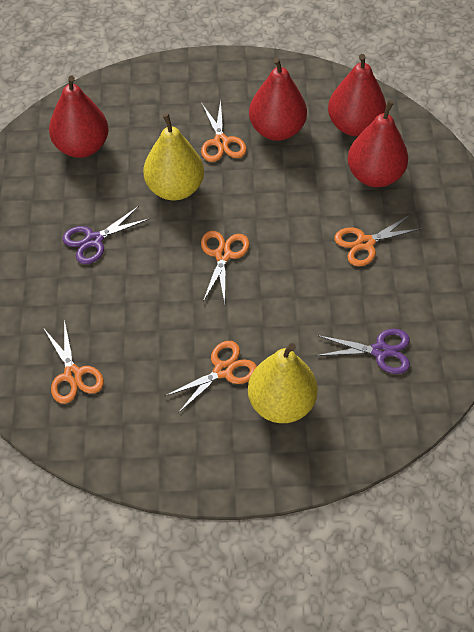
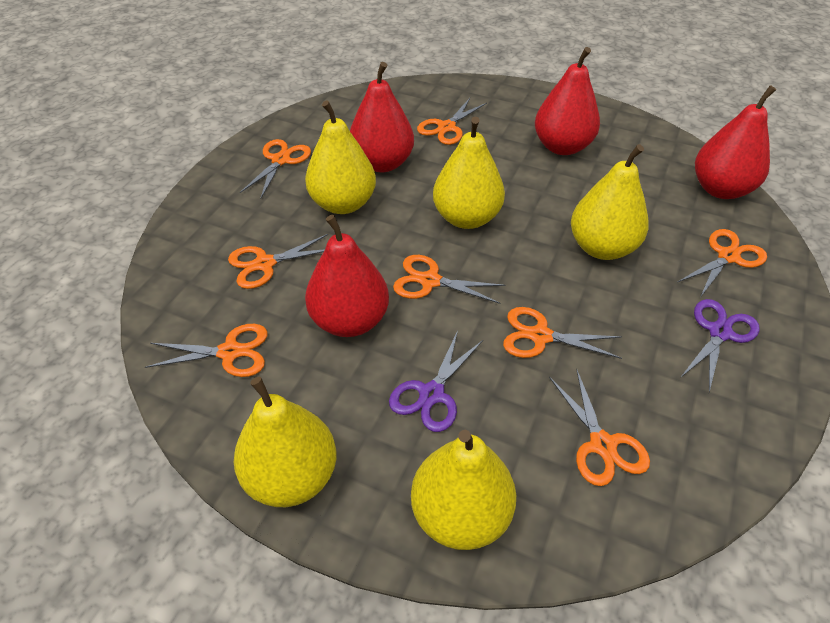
orange scissors: [44,320,104,404] [165,341,257,413] [201,100,247,162] [201,231,250,304] [334,215,423,266] = 5 -> [145,324,268,377] [228,234,328,289] [240,139,311,199] [393,255,505,304] [417,98,487,145] [503,307,622,359] [549,369,650,486] [678,229,767,296] = 8
yellow pear: [143,113,204,200] [248,343,318,423] = 2 -> [234,377,336,507] [305,100,376,214] [411,430,516,550] [433,117,505,229] [571,144,649,260] = 5

